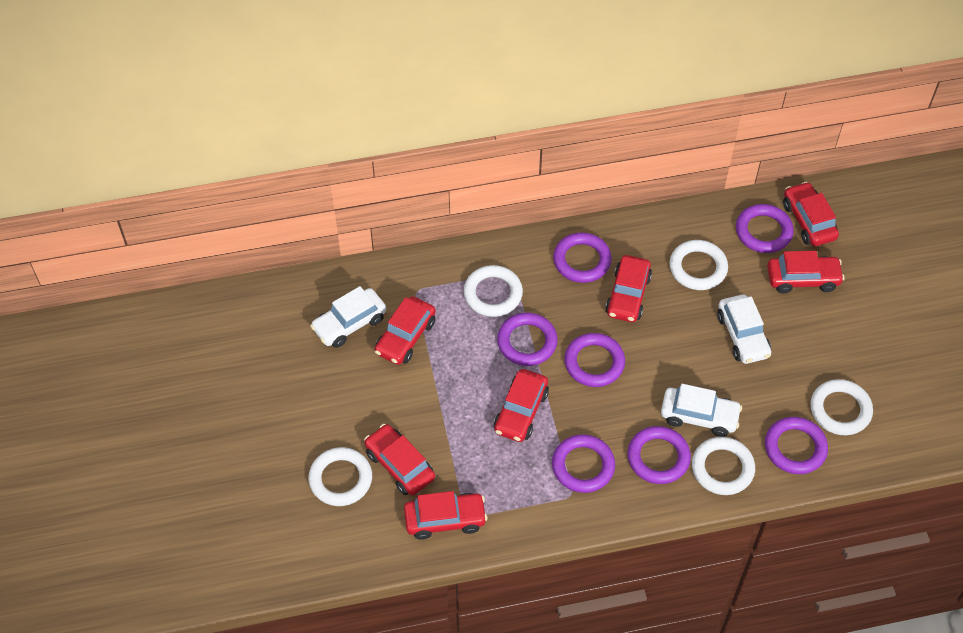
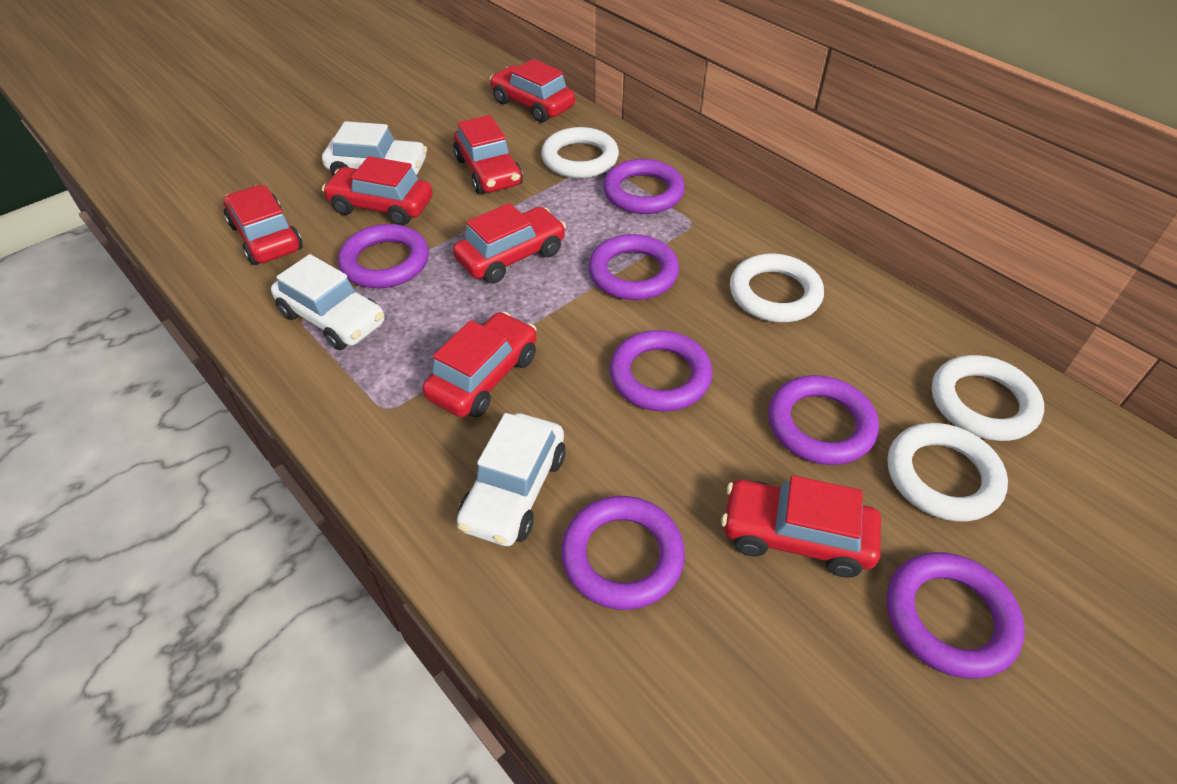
white ring: [308,447,372,506] [464,265,523,317] [669,240,728,290] [692,437,755,495] [810,379,873,435] = 5 -> [541,127,619,178] [730,254,824,322] [888,423,1008,522] [932,355,1044,441] = 4

